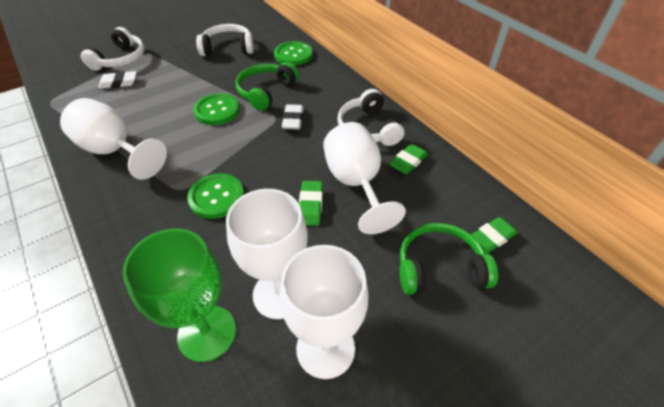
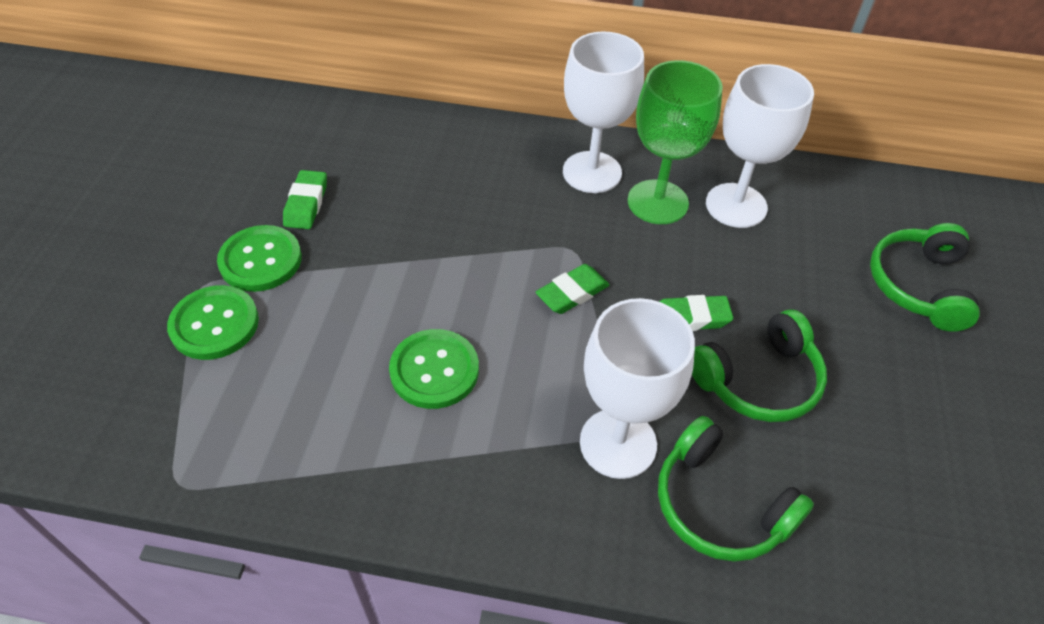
green headphones: [236,62,299,111] [400,223,498,295] = 2 -> [658,416,814,562] [692,309,827,422] [870,223,980,332] = 3
white eraser: [98,71,137,89] [282,104,304,130] = 2 -> none = 0
white goblet: [60,98,167,180] [226,189,308,319] [280,245,369,379] [323,122,406,234] = 4 -> [563,31,644,193] [580,298,695,479] [706,64,814,228] = 3
white headphones: [81,27,144,71] [196,24,254,56] [337,89,404,146] = 3 -> none = 0

